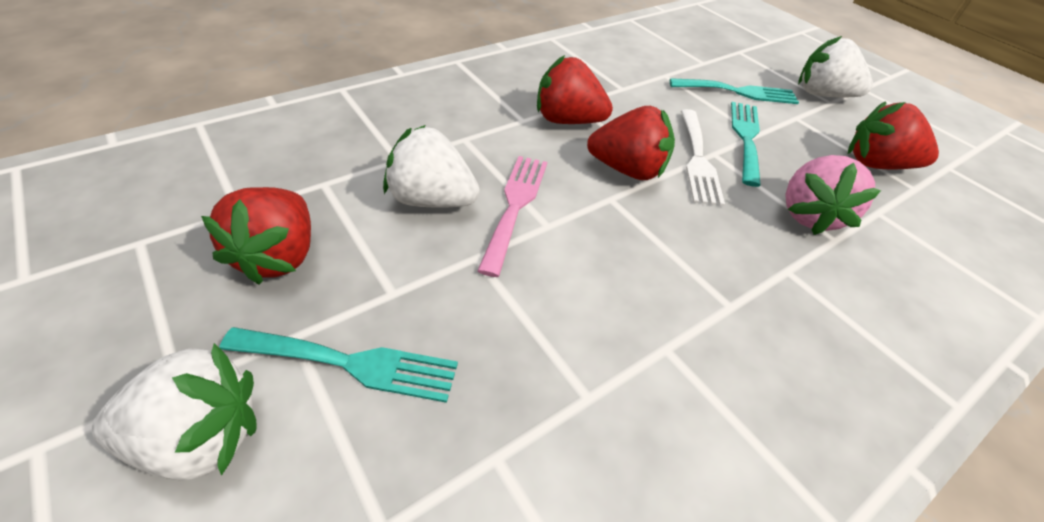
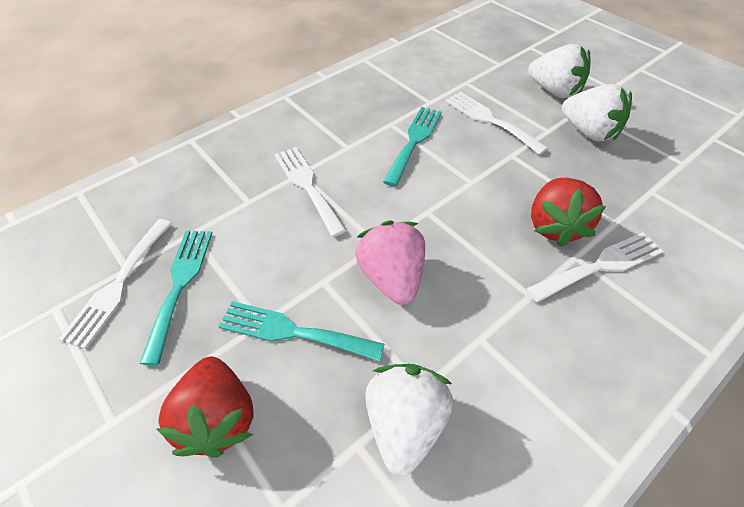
pink fork: [477,156,547,277] = 1 -> none = 0
red strawberry: [201,187,311,284] [537,55,613,124] [587,106,675,180] [847,101,939,169] = 4 -> [157,357,254,458] [531,178,606,247] = 2
white fork: [681,109,725,206] = 1 -> [58,219,172,349] [274,147,347,237] [446,92,548,155] [527,232,664,302] = 4

